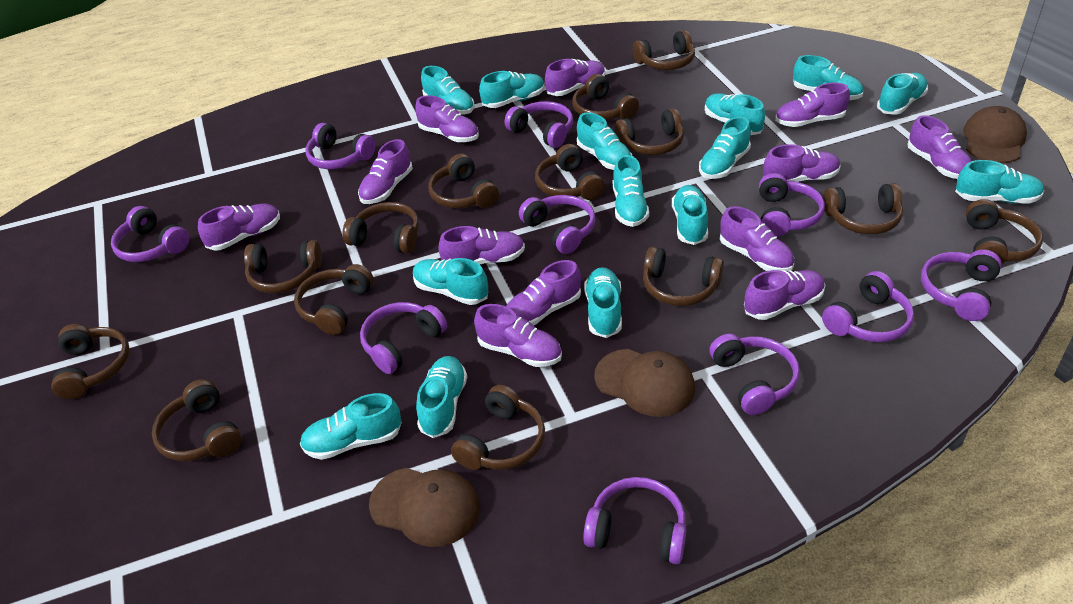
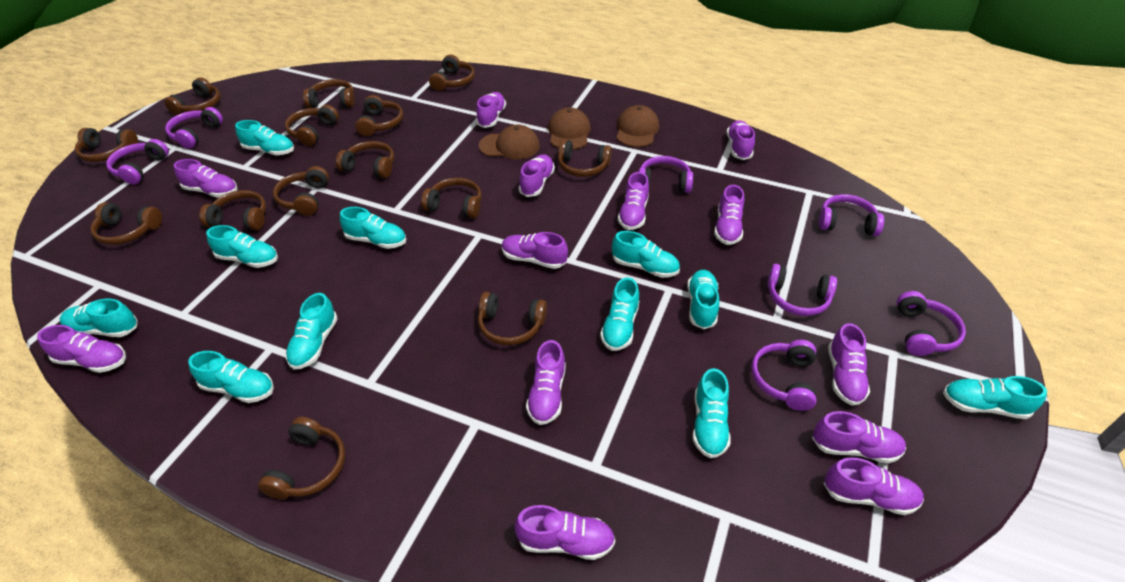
purple headphones: [111,206,189,262] [306,123,376,169] [360,302,447,374] [505,101,573,148] [519,195,595,254] [583,477,687,564] [709,334,800,415] [759,173,825,237] [822,271,914,342] [921,249,1002,321] = 10 -> [106,139,169,185] [165,107,223,149] [639,156,693,193] [751,340,816,411] [767,264,837,316] [819,194,884,236] [897,291,966,356] = 7
purple shoe: [198,204,280,251] [358,139,413,204] [416,95,479,142] [439,226,525,264] [474,304,562,367] [506,260,581,325] [545,59,605,96] [720,206,795,271] [744,270,825,320] [763,144,840,182] [775,83,850,127] [907,115,972,179] = 12 -> [37,325,126,373] [174,159,237,198] [476,92,506,128] [502,232,568,269] [514,505,615,560] [519,154,555,197] [526,340,566,425] [618,172,649,230] [714,185,744,245] [727,120,755,160] [812,411,906,463] [823,457,924,515] [828,323,870,406] = 13
turquoise shoe: [300,393,402,460] [413,258,488,305] [416,356,467,438] [421,66,475,114] [479,71,545,108] [577,113,632,170] [584,267,622,338] [613,155,649,227] [672,185,708,245] [699,117,751,179] [705,93,765,135] [793,55,863,100] [877,73,928,115] [955,160,1044,204] = 14 -> [59,299,137,337] [188,351,274,403] [206,225,278,268] [235,120,294,155] [285,293,338,370] [339,207,406,249] [600,277,639,351] [612,231,680,278] [687,270,719,329] [693,368,731,458] [943,376,1047,419] = 11

